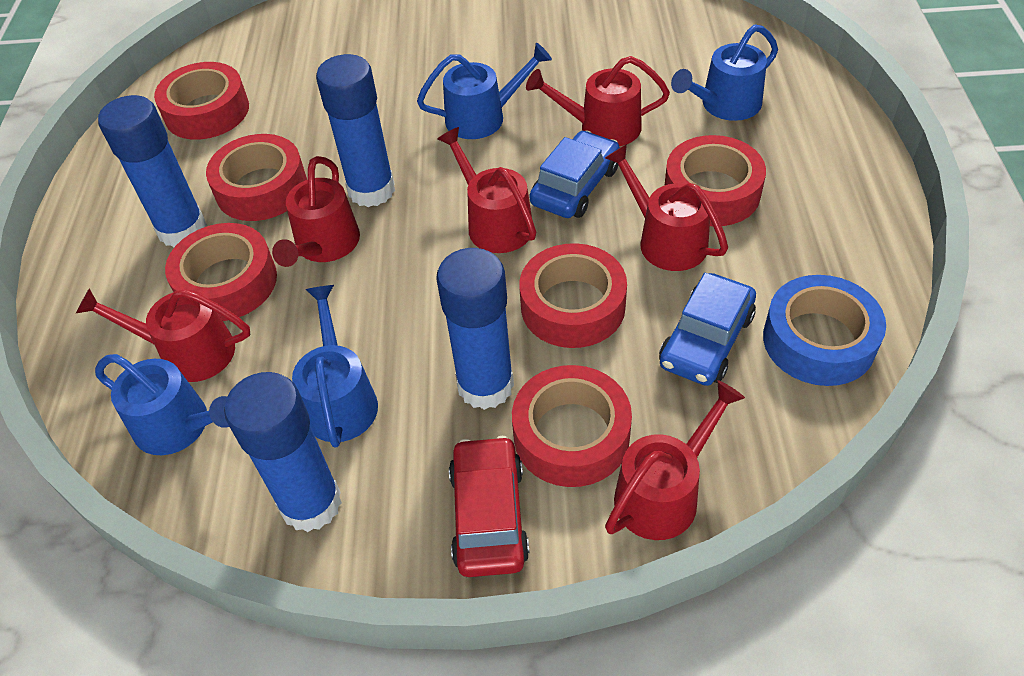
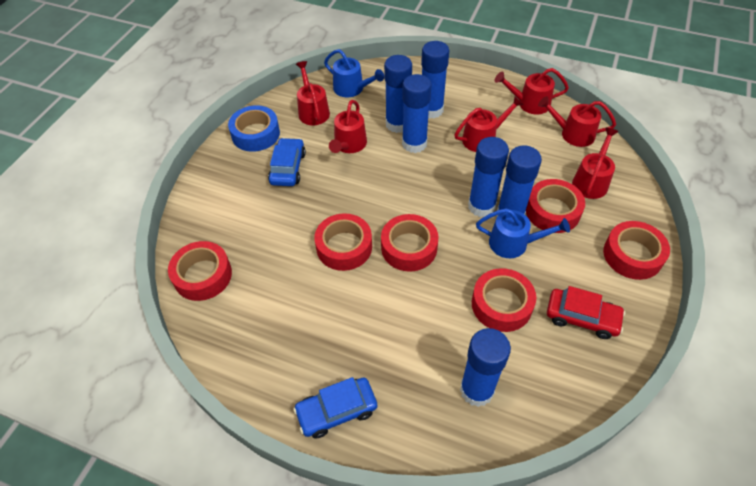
blue glue stick: [98,95,207,247] [224,372,342,532] [316,54,395,207] [436,248,514,410] = 4 -> [384,55,412,133] [402,74,431,153] [421,41,449,118] [460,328,511,407] [468,137,509,217] [497,146,542,216] = 6
blue watering can: [95,354,229,455] [292,285,378,448] [417,43,552,139] [671,24,778,121] = 4 -> [324,49,384,97] [476,208,570,258] = 2

